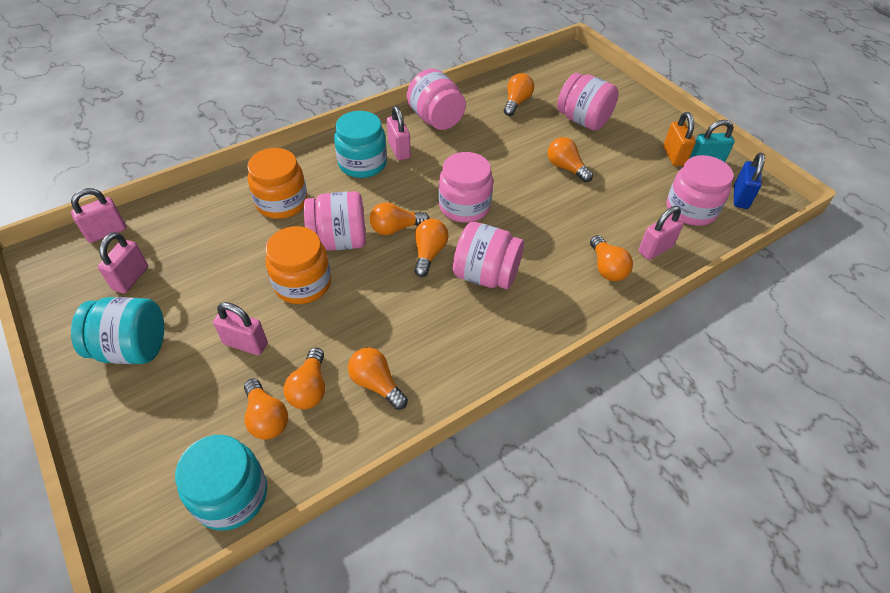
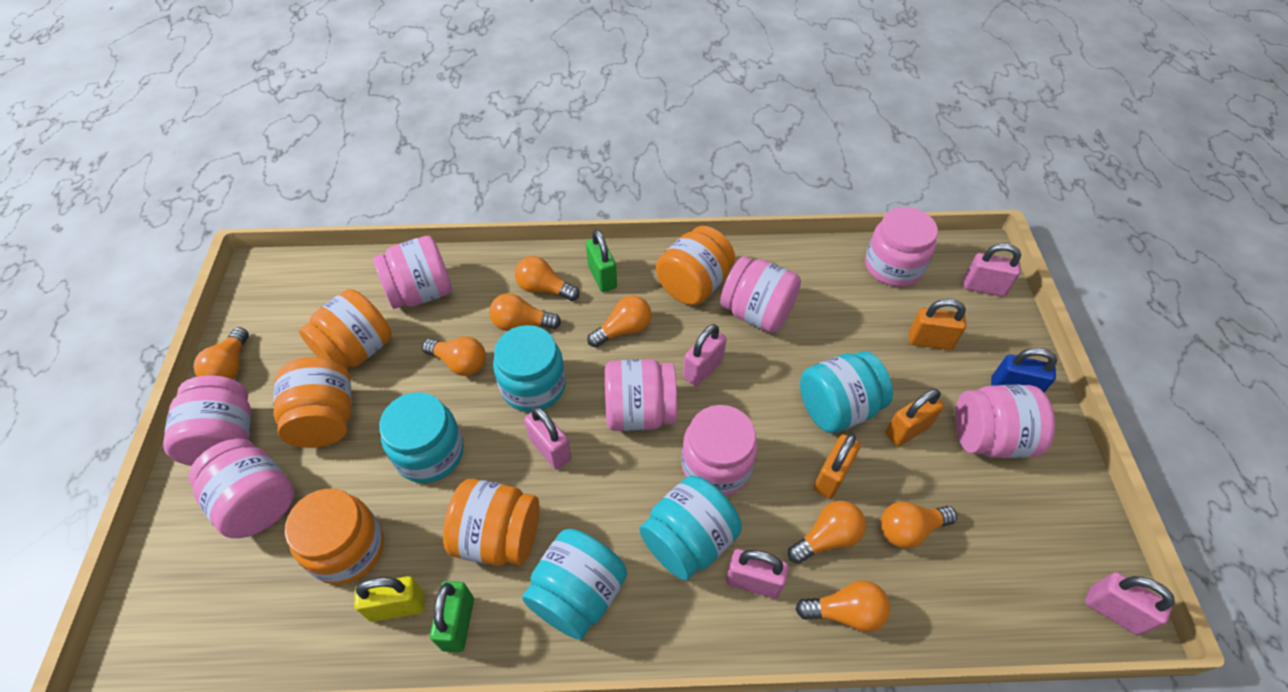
green padlock: none = 0 -> [430,581,474,653] [586,229,617,292] = 2
orange jar: [247,148,308,219] [265,226,331,304] = 2 -> [273,357,352,448] [285,489,384,585] [299,289,392,369] [443,479,540,566] [656,226,735,305] = 5
orange padlock: [663,112,696,166] = 1 -> [814,434,861,499] [885,389,944,446] [909,299,966,350] = 3
pink jar: [304,191,366,251] [407,69,466,130] [439,152,493,223] [453,222,524,289] [557,73,618,131] [667,155,734,226] = 6 -> [163,375,251,466] [189,439,294,538] [373,236,452,309] [605,359,677,431] [681,405,758,496] [720,256,801,333] [865,207,938,287] [955,385,1055,458] = 8
turquoise jar: [71,297,164,364] [175,435,267,531] [334,111,387,178] = 3 -> [379,392,464,483] [493,325,566,412] [522,529,627,640] [640,476,742,580] [800,351,893,433] = 5
turquoise padlock: [689,120,735,162] = 1 -> none = 0
yellow padlock: none = 0 -> [354,576,424,622] = 1

